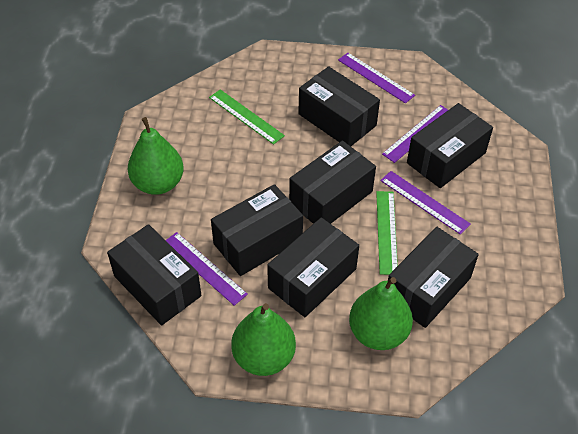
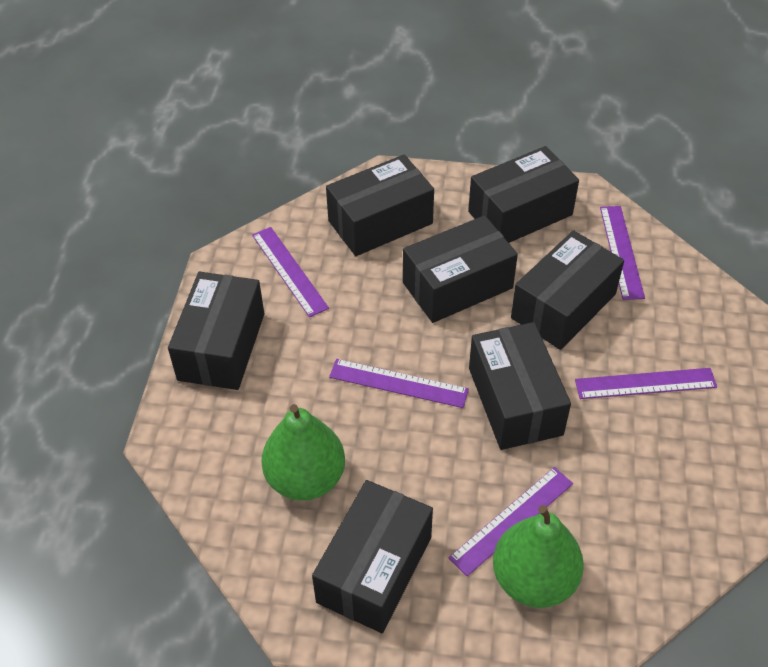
green pear: [128,117,184,195] [231,303,296,376] [349,277,413,350] = 3 -> [261,404,345,501] [493,505,584,608] = 2
green ruler: [209,89,285,145] [376,191,398,275] = 2 -> none = 0
purple ruler: [166,232,248,306] [338,53,415,103] [380,171,471,235] [382,105,448,163] = 4 -> [252,227,329,317] [329,359,469,408] [448,467,573,576] [575,368,717,399] [600,206,645,300] = 5

